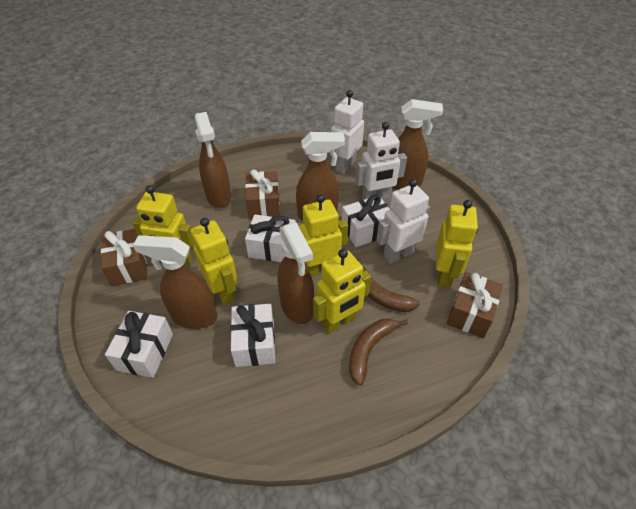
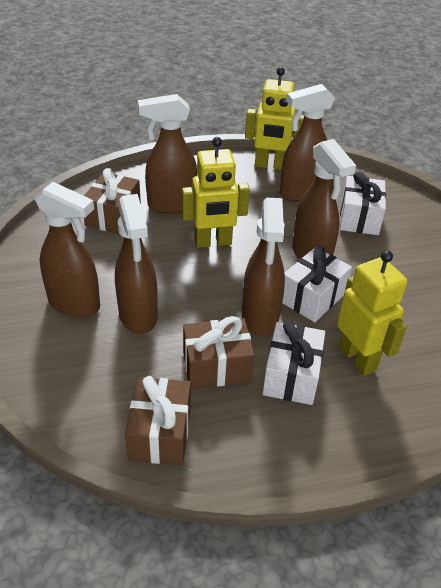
brown banana: [349,318,408,386] [357,258,420,312] = 2 -> none = 0
brown spray bottle: [133,235,217,329] [195,112,231,208] [278,222,314,324] [296,132,345,221] [393,99,443,189] = 5 -> [34,182,100,318] [115,194,158,334] [138,94,197,214] [242,198,285,336] [280,84,335,202] [292,139,356,259] = 6
white gift: [105,311,173,378] [230,304,275,367] [245,214,296,262] [342,194,390,247] = 4 -> [263,321,325,405] [282,246,352,322] [340,172,386,235] = 3
white robot: [330,90,364,174] [355,122,407,201] [376,179,430,264] = 3 -> none = 0
yellow robot: [132,185,194,267] [190,218,238,306] [299,194,348,277] [313,249,371,334] [436,200,478,288] = 5 -> [182,137,250,248] [245,67,304,170] [337,250,408,376] = 3

